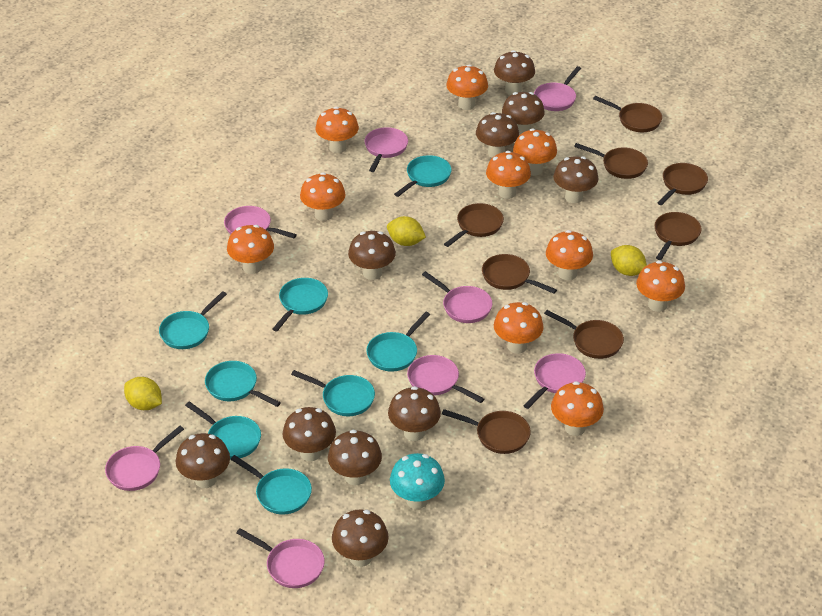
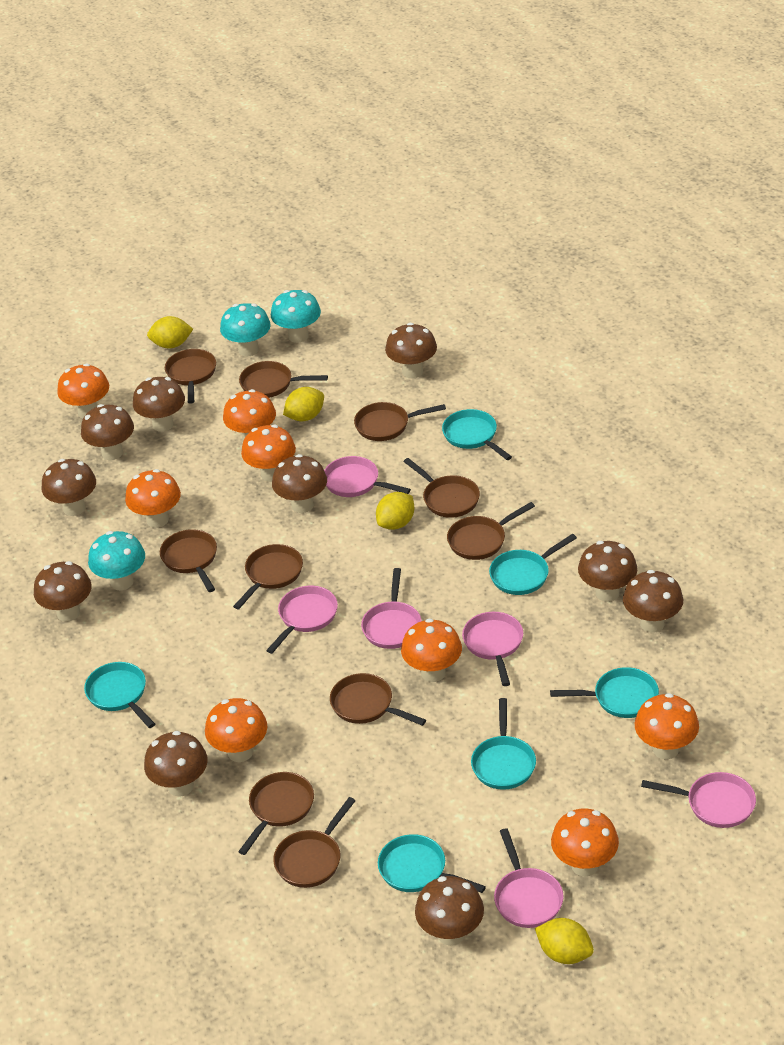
brown pan: [442,409,531,454] [444,203,504,247] [482,254,557,294] [544,310,624,359] [574,143,648,179] [593,96,662,132] [654,212,702,260] [657,163,708,205] = 8 -> [160,529,217,592] [165,349,216,404] [233,544,303,609] [238,772,314,855] [239,361,328,398] [273,797,356,888] [330,673,426,726] [354,402,446,441] [403,458,480,518] [447,502,535,560] = 10
orange mushroom: [227,225,274,274] [300,172,346,221] [316,107,359,153] [446,65,488,110] [486,151,531,199] [494,302,544,354] [513,129,557,176] [546,230,593,280] [551,381,604,436] [636,261,685,312] = 10 -> [57,363,109,418] [125,469,181,528] [205,698,267,762] [223,389,276,441] [241,425,296,482] [401,618,462,682] [551,808,619,877] [635,693,699,759] = 8
pink pan: [105,426,184,491] [224,206,297,238] [236,528,325,588] [364,127,408,172] [407,355,484,403] [422,271,492,323] [523,353,586,409] [534,66,581,111] = 8 -> [266,586,338,654] [324,456,411,497] [361,568,422,649] [462,612,523,686] [494,828,564,928] [641,772,756,828] = 6
turquoise mushroom: [390,453,445,509] = 1 -> [88,531,145,590] [220,303,271,356] [271,290,321,343] = 3
turquoise pan: [159,291,227,349] [185,401,261,459] [205,361,281,407] [230,455,312,514] [273,278,328,331] [291,370,375,416] [366,312,430,372] [394,155,451,197] = 8 -> [84,662,155,728] [378,834,486,893] [442,409,512,460] [471,698,536,790] [489,534,577,595] [550,667,659,718] = 6
yellow lemon: [124,377,162,410] [387,216,426,246] [611,245,647,276] = 3 -> [147,316,193,348] [283,387,324,421] [376,492,415,530] [535,918,594,964] = 4

